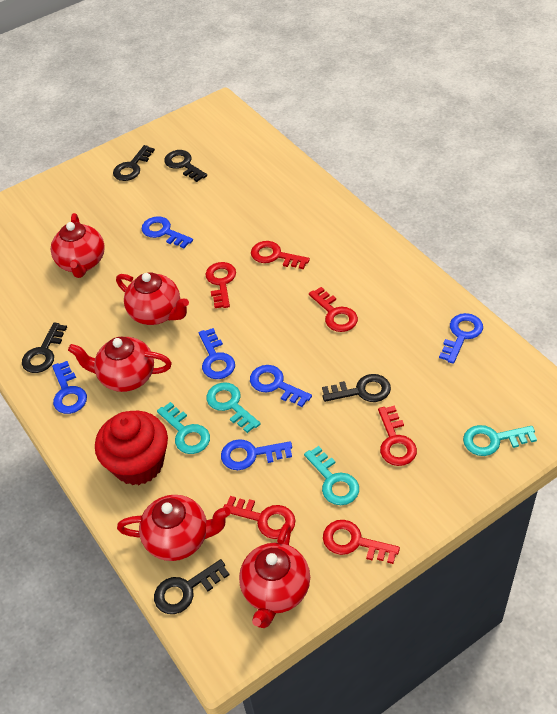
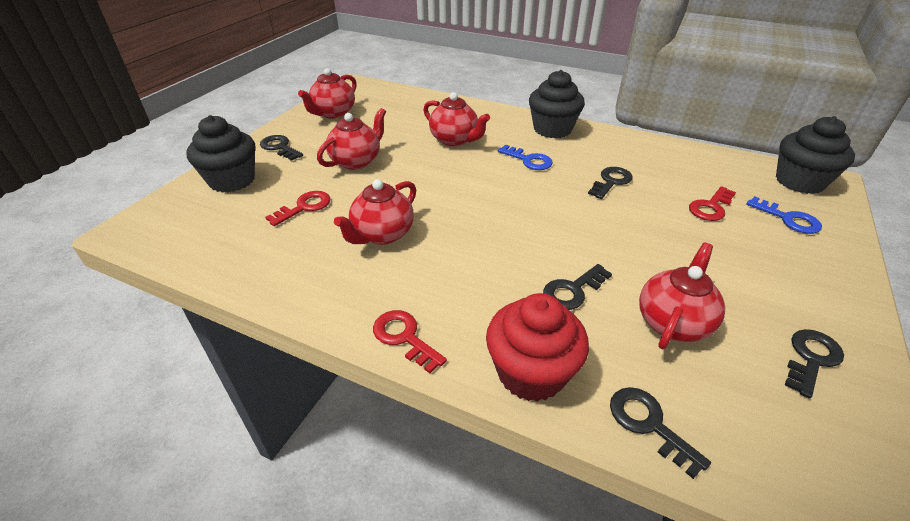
black cupcake: none = 0 -> [186,115,256,193] [529,70,585,138] [776,116,855,194] = 3
blue key: [52,361,87,414] [142,216,193,248] [199,328,235,379] [221,439,292,470] [250,365,312,407] [439,313,483,364] = 6 -> [498,145,553,170] [746,196,822,234] = 2
red key: [205,262,236,308] [223,496,296,539] [251,241,310,269] [309,287,358,332] [323,520,400,564] [378,406,417,466] = 6 -> [265,191,330,226] [373,310,447,373] [689,186,736,221] = 3
turquoise key: [157,402,210,454] [206,382,261,433] [304,446,359,505] [463,425,537,456] = 4 -> none = 0

